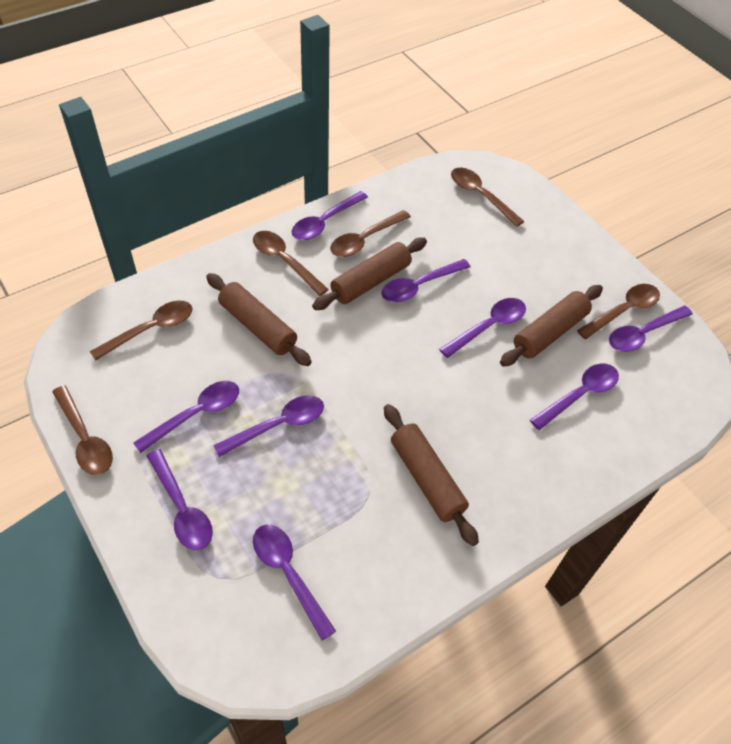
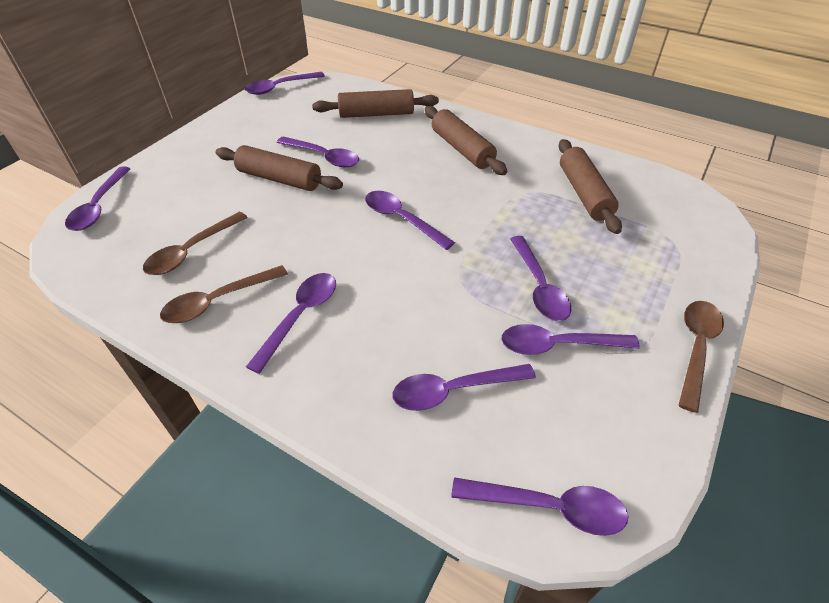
brown spoon: [52,385,113,475] [90,301,193,361] [253,231,328,296] [330,210,411,257] [451,168,524,227] [577,284,660,339] = 6 -> [143,212,248,275] [160,265,288,323] [678,301,724,413] = 3

